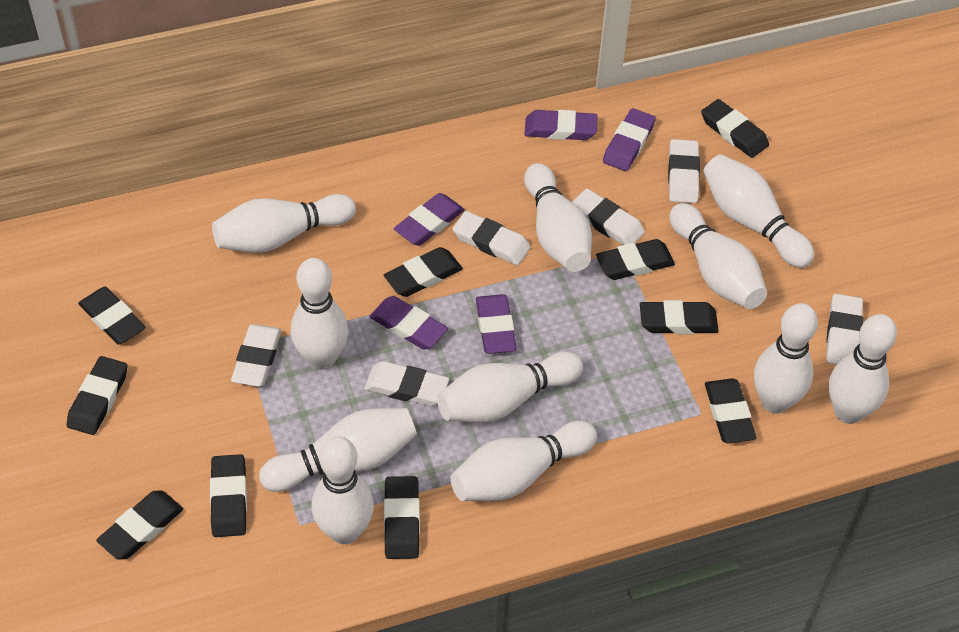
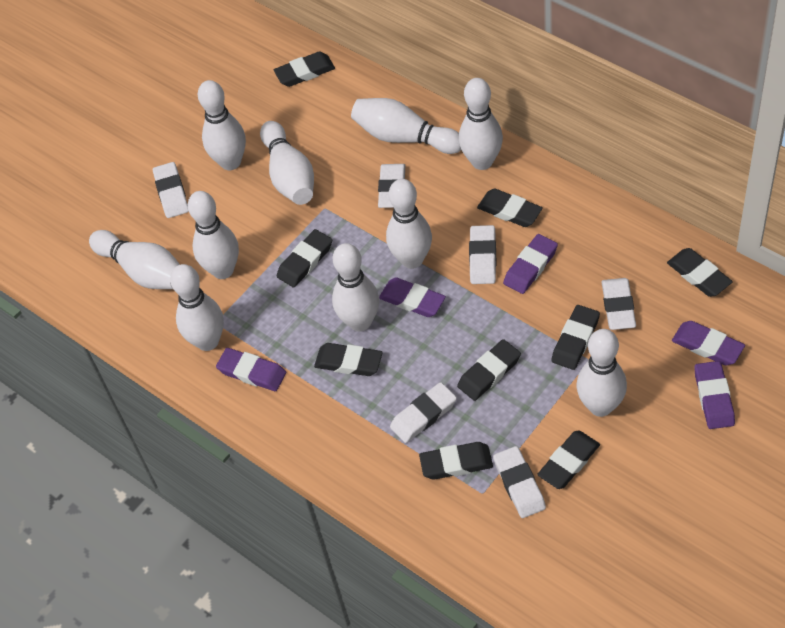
black eraser: [67,356,127,435] [78,287,146,345] [96,491,183,560] [210,454,247,537] [384,247,463,297] [384,476,420,559] [596,239,675,280] [640,300,718,334] [701,99,769,158] [705,378,756,443] = 10 -> [274,51,335,87] [277,229,332,287] [314,343,383,376] [419,442,493,480] [457,339,521,401] [477,189,543,227] [537,430,600,489] [551,305,600,370] [667,248,733,297] = 9
white bowling pin: [212,194,356,253] [259,408,417,492] [291,258,348,370] [312,436,374,544] [437,352,583,423] [450,421,597,501] [524,163,592,272] [669,203,767,309] [703,154,814,268] [754,303,818,413] [829,314,897,424] = 11 -> [89,230,180,289] [170,264,224,351] [188,191,239,279] [198,80,246,170] [260,121,314,205] [332,243,379,332] [351,98,461,154] [386,179,432,269] [459,78,503,170] [577,329,627,417] = 10

